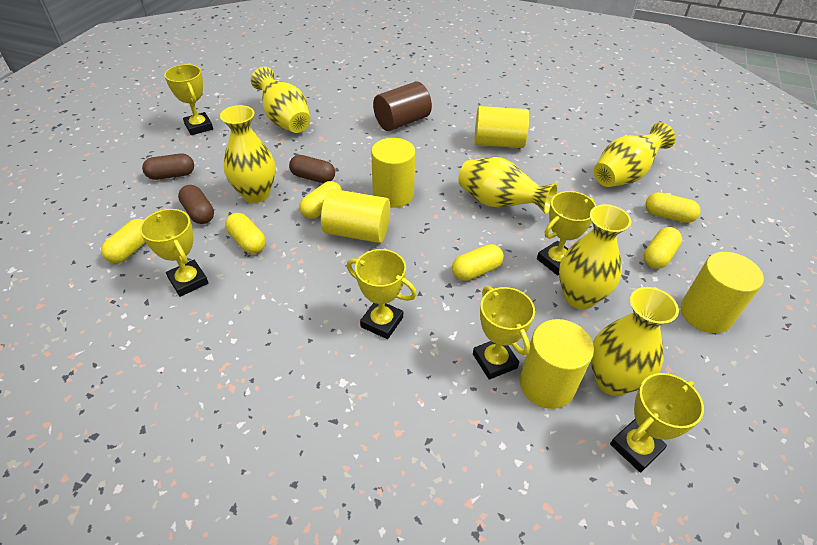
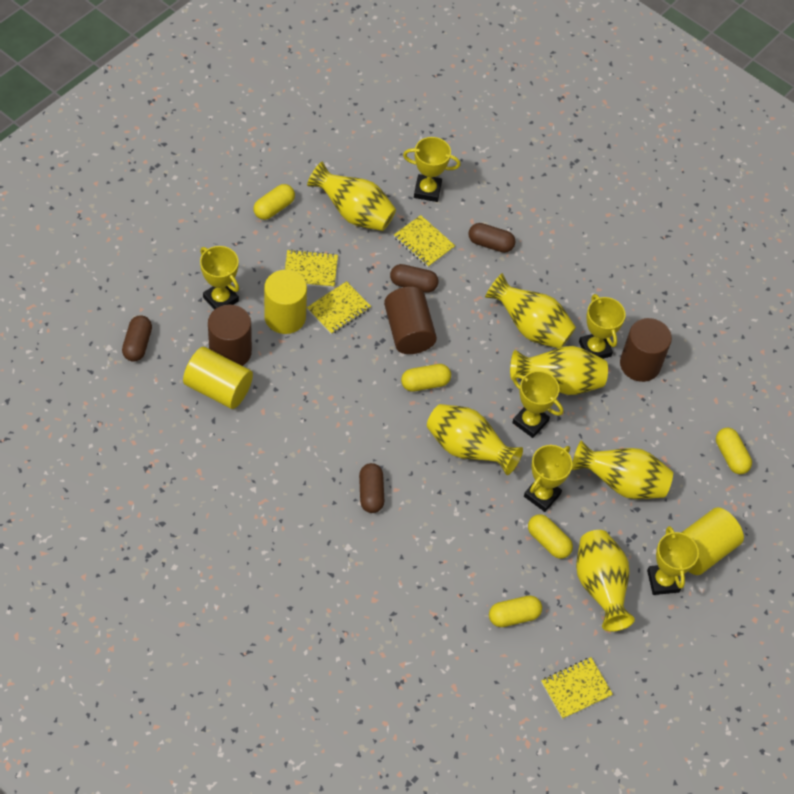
brown capsule: [142,154,194,180] [178,185,214,224] [289,155,335,183] = 3 -> [122,315,152,362] [359,463,384,513] [390,264,439,293] [468,223,515,253] = 4
brown cylinder: [373,82,432,131] = 1 -> [208,305,252,366] [384,287,437,354] [620,318,672,382] = 3
yellow capsule: [101,219,146,263] [225,213,266,254] [299,181,342,219] [452,244,504,281] [644,227,682,269] [645,192,701,223] = 6 -> [253,184,295,220] [401,364,451,392] [489,596,542,627] [528,514,573,559] [716,428,752,474] = 5
yellow cylinder: [321,189,390,243] [371,138,415,208] [474,106,529,148] [520,319,594,409] [681,252,764,333] = 5 -> [183,347,253,409] [264,270,307,334] [681,507,744,575] = 3
yellow notebook: none = 0 -> [285,249,338,288] [307,281,371,335] [394,215,455,267] [541,657,613,719] = 4

